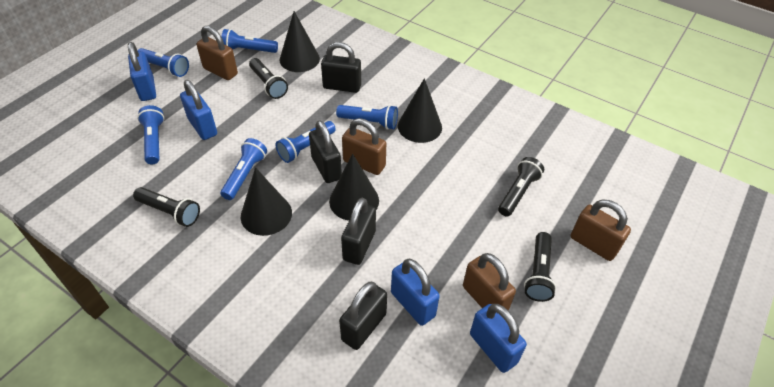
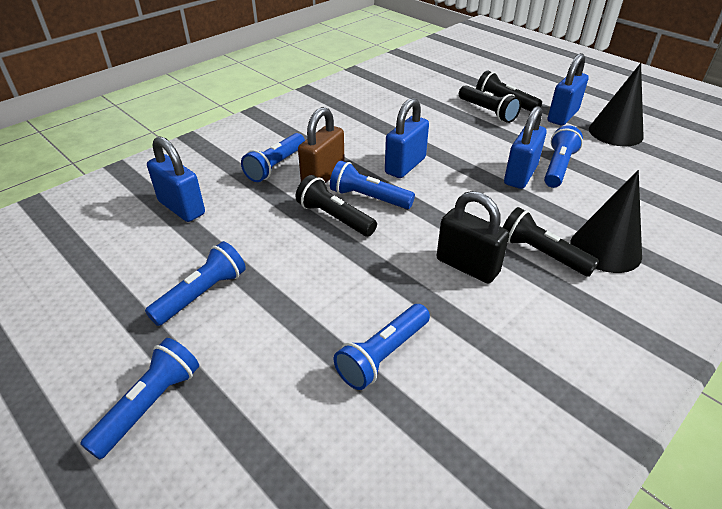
black cone: [241,167,292,236] [279,11,320,72] [329,154,379,221] [398,78,442,143] = 4 -> [571,170,642,273] [589,63,644,146] = 2
black padlock: [309,120,342,183] [321,42,361,93] [339,282,387,350] [341,198,376,265] = 4 -> [437,191,509,284] = 1
brown padlock: [196,26,238,80] [342,118,386,175] [463,253,516,311] [571,200,631,261] = 4 -> [298,107,345,183] = 1

